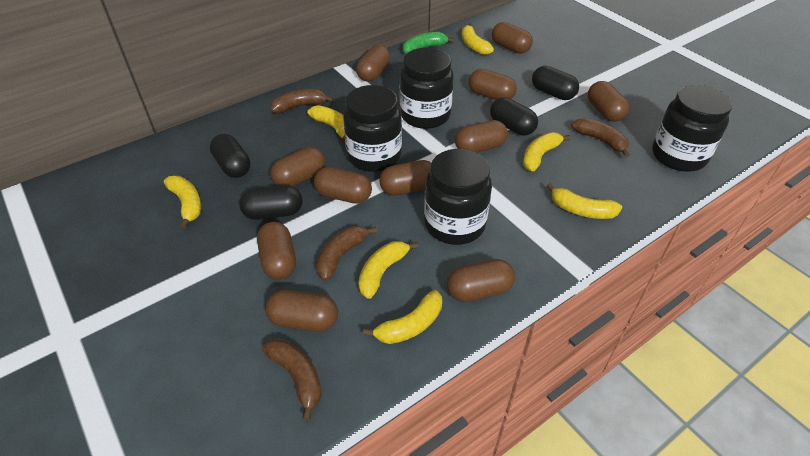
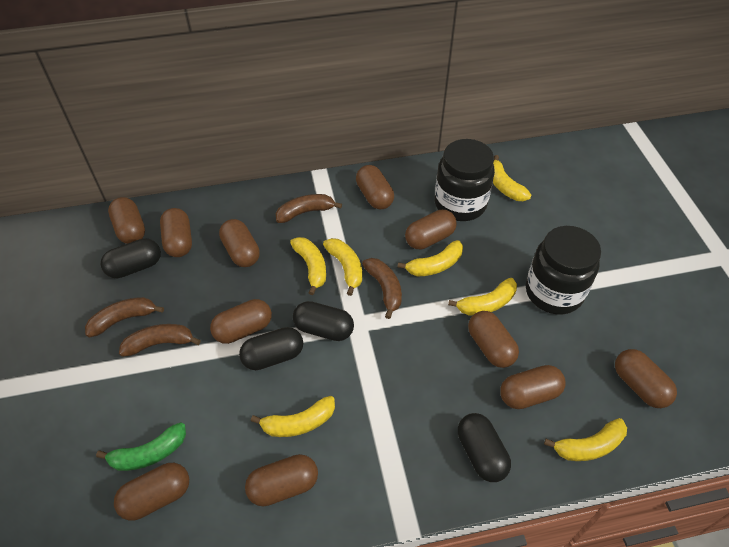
black jar: [343,85,402,172] [400,48,454,129] [424,149,492,245] [652,85,732,172] = 4 -> [435,139,495,221] [526,226,601,314] = 2

